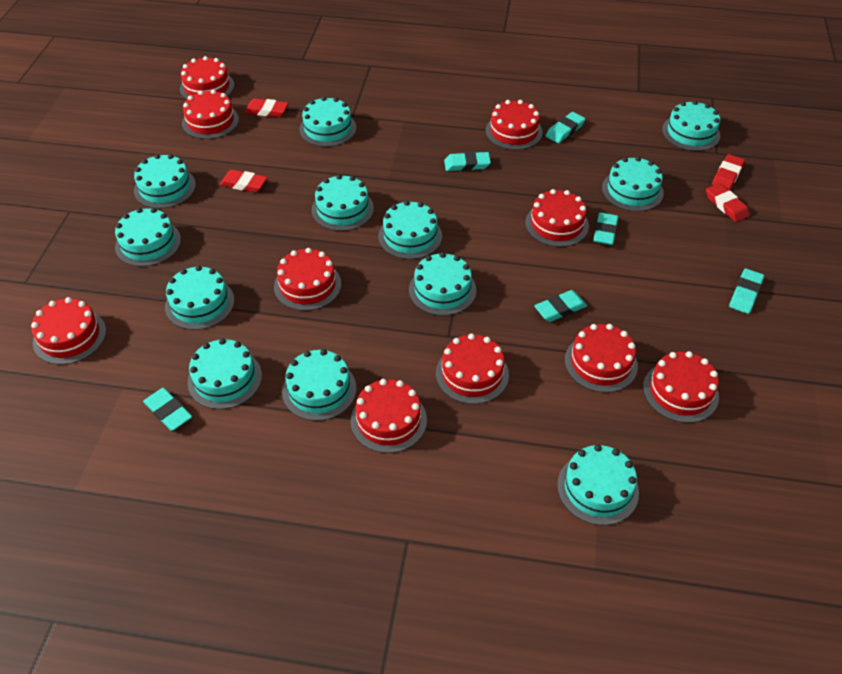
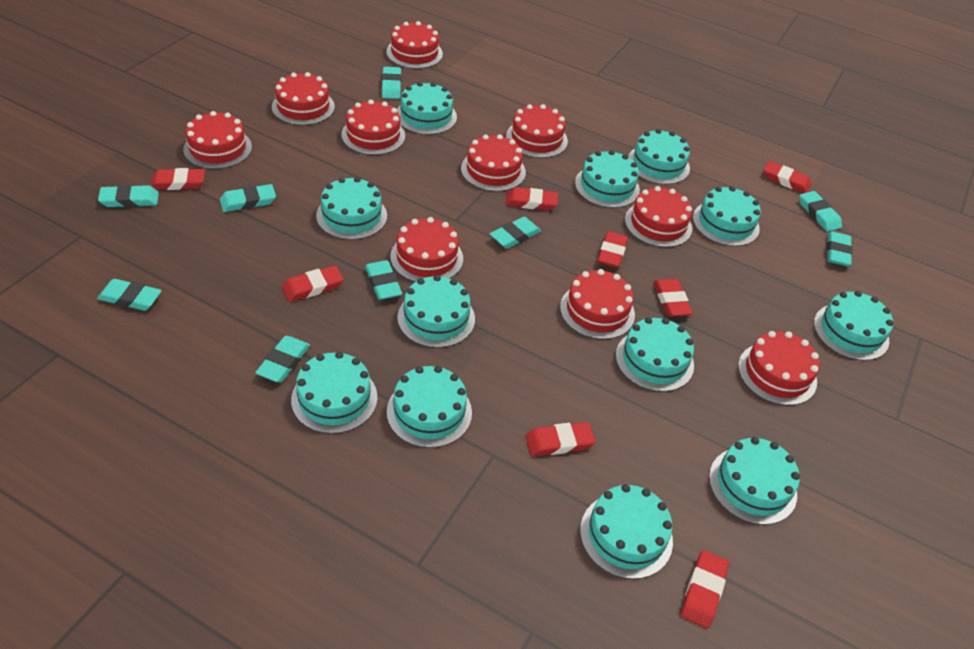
red eraser: [220,170,267,192] [245,99,288,117] [706,183,749,222] [712,154,745,191] = 4 -> [150,168,205,190] [282,266,344,302] [506,187,558,211] [526,422,596,456] [598,231,628,268] [653,279,693,317] [681,550,729,629] [764,161,812,193] = 8
turquoise eraser: [143,388,192,431] [444,152,491,171] [534,290,587,322] [546,112,585,143] [593,212,618,245] [729,269,764,314] = 6 -> [97,279,162,311] [98,185,159,207] [220,184,276,212] [255,336,310,382] [365,260,402,300] [382,67,401,99] [490,217,541,249] [800,191,842,232] [827,231,853,266] = 9

